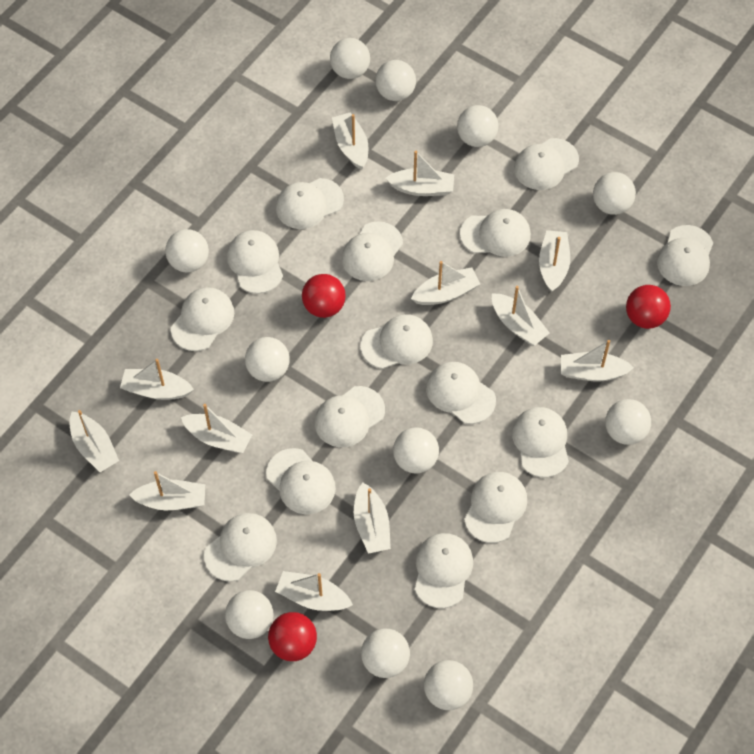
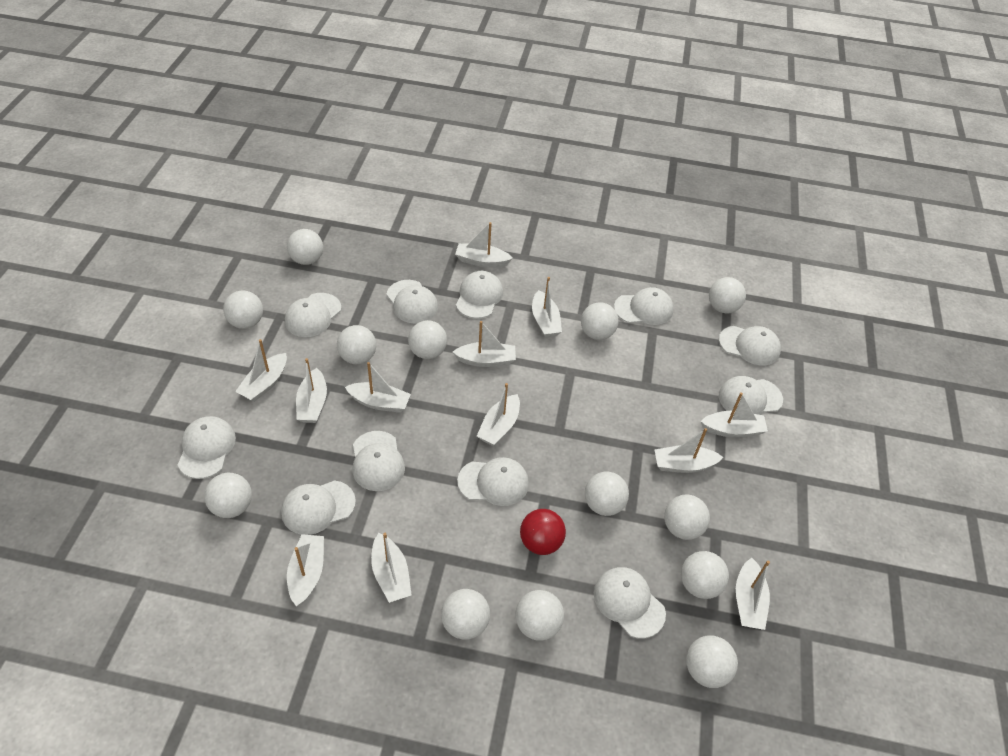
red ball: [268,612,317,661] [302,274,346,318] [626,285,671,329] = 3 -> [520,509,566,555] = 1
white ball: [165,229,209,272] [225,590,274,639] [245,337,290,382] [330,38,370,79] [361,629,410,678] [375,60,416,101] [393,427,439,474] [424,660,473,710] [457,105,499,147] [593,172,636,215] [605,399,651,445] = 11 -> [204,472,252,518] [223,290,263,329] [287,229,323,265] [337,325,376,364] [408,320,447,359] [441,589,490,639] [515,590,564,641] [581,302,618,340] [585,472,629,516] [664,495,710,540] [681,551,729,599] [686,635,738,688] [709,277,746,313] = 13
white cap: [171,287,234,351] [204,513,277,582] [227,230,283,294] [266,448,336,514] [276,178,344,229] [315,386,385,447] [342,221,403,281] [361,314,433,369] [415,533,473,608] [426,362,496,424] [460,209,531,257] [464,472,527,543] [512,407,569,478] [514,138,579,190] [657,225,713,286] = 15 -> [178,416,236,479] [281,480,356,535] [285,293,341,337] [353,431,405,491] [386,280,438,324] [456,271,503,319] [457,457,529,506] [594,567,666,639] [614,287,674,325] [719,326,781,365] [719,376,783,415] = 11

